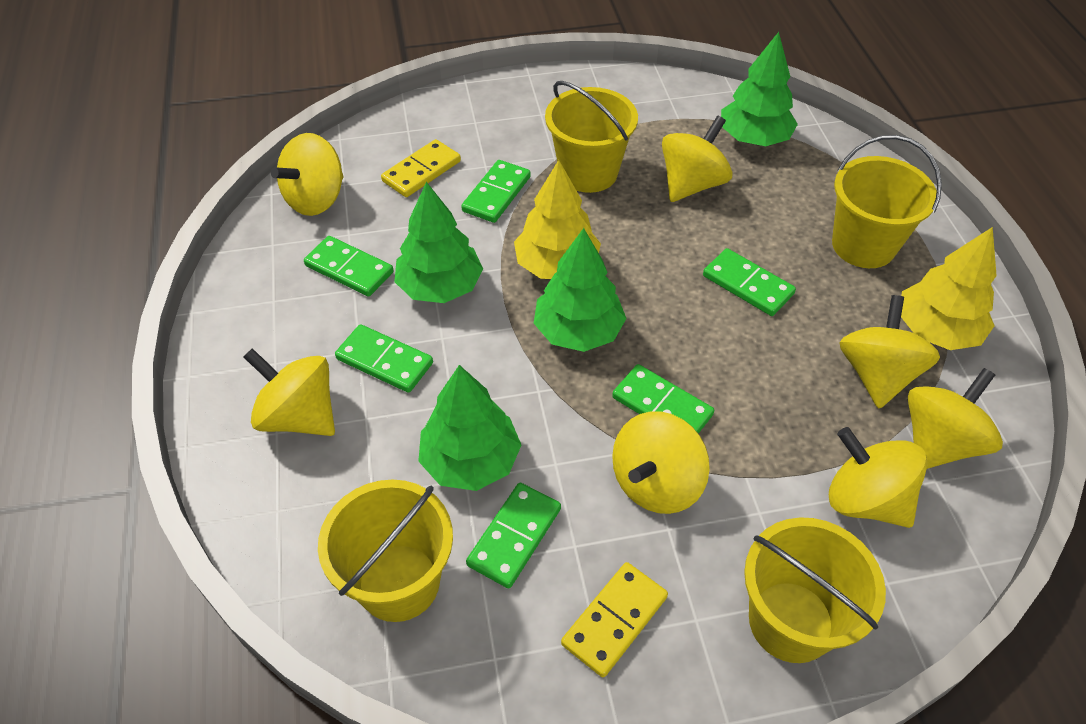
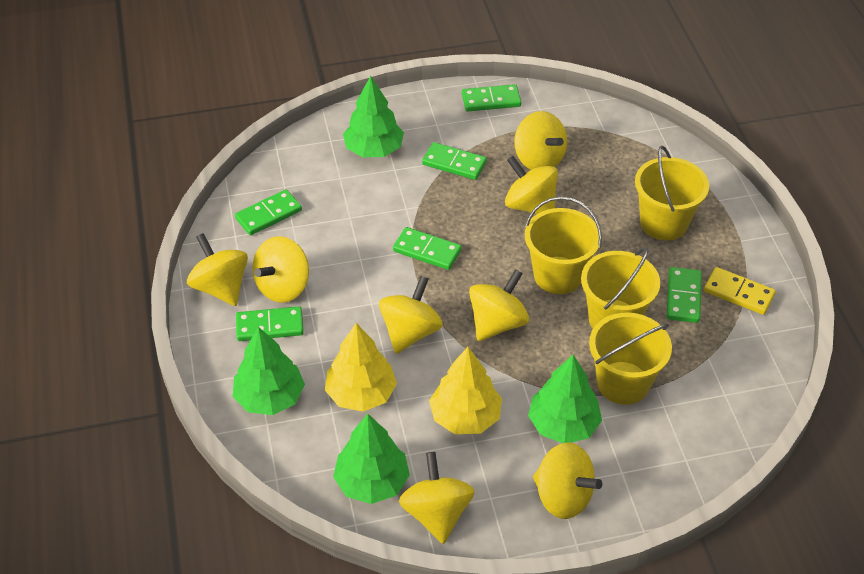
yellow domino: [381,139,461,197] [561,562,668,677] = 2 -> [704,267,776,315] = 1
yellow spinning top: [243,348,335,436] [271,133,344,216] [612,411,710,514] [662,116,733,202] [829,427,928,528] [839,295,940,408] [908,368,1003,469] = 7 -> [187,233,248,306] [252,236,309,303] [379,276,443,354] [399,452,475,544] [469,269,529,341] [505,156,558,214] [514,111,567,170] [533,442,602,519] = 8

